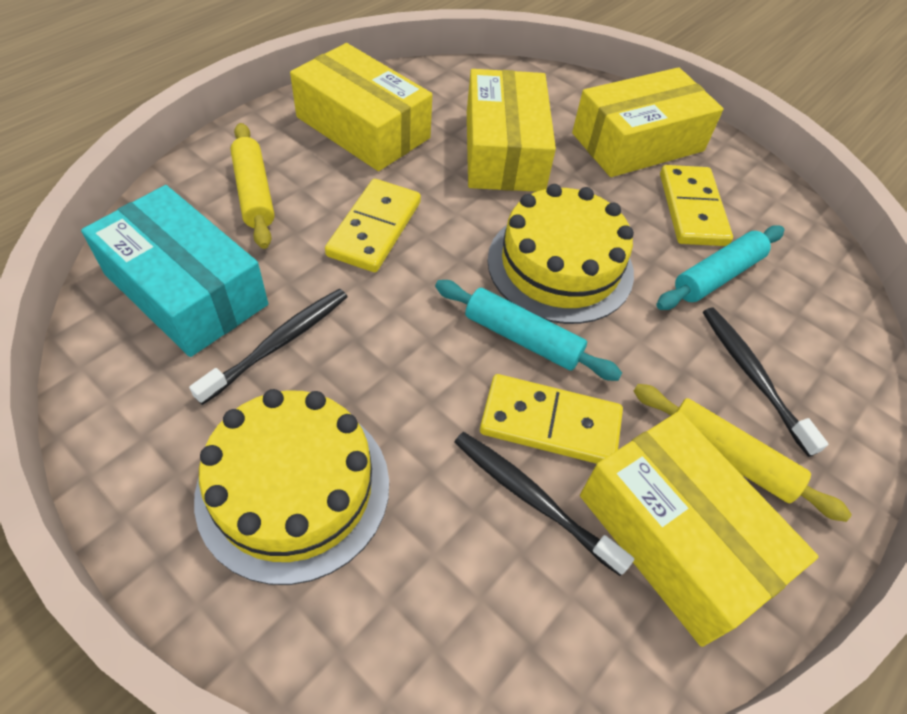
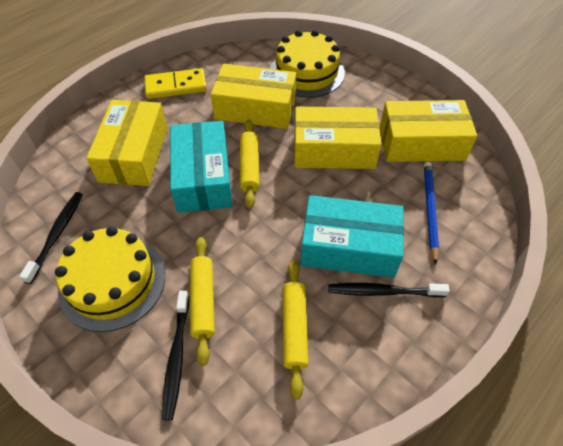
blue pencil: none = 0 -> [424,162,439,264] = 1
turquoise box: [81,185,268,357] = 1 -> [170,121,232,213] [301,195,404,278] = 2
turquoise rolling pin: [435,280,622,381] [656,225,784,310] = 2 -> none = 0
yellow domino: [325,179,421,272] [480,374,623,464] [660,165,733,246] = 3 -> [144,68,207,99] = 1
yellow rolling pin: [230,123,274,249] [633,384,852,522] = 2 -> [190,237,215,366] [240,120,259,208] [283,260,308,400] = 3

